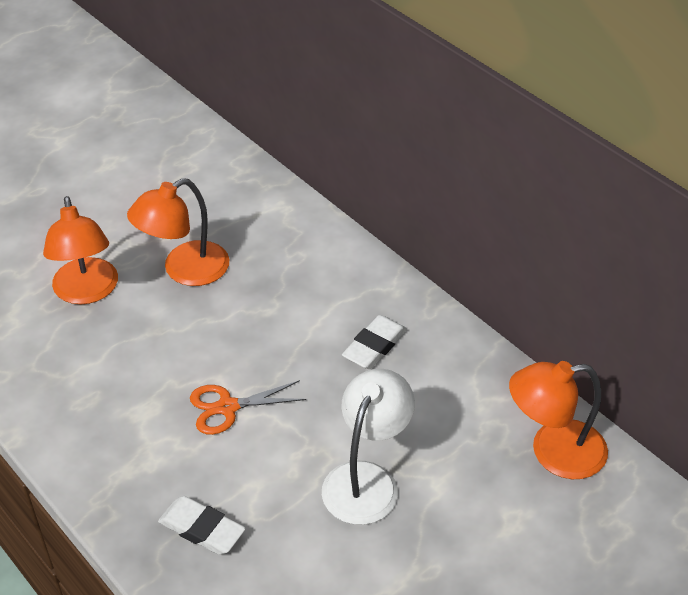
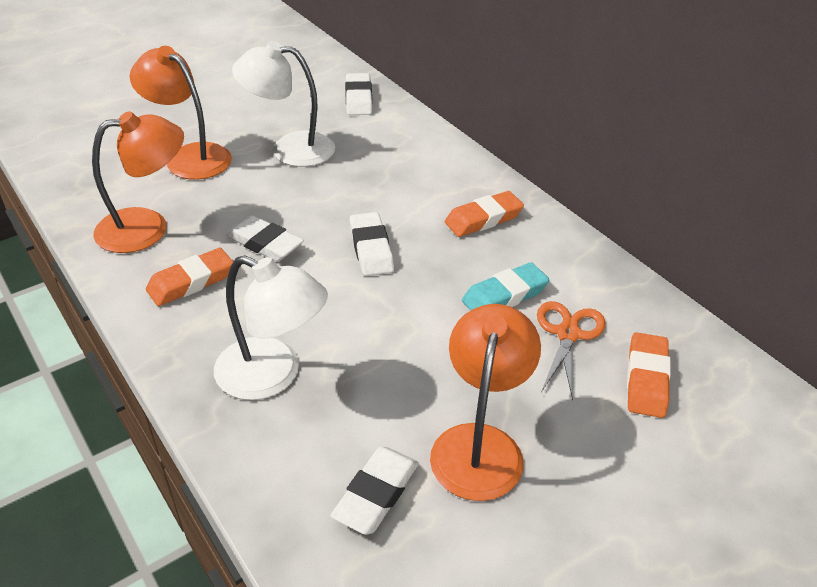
orange eraser: none = 0 -> [146,248,233,306] [445,191,524,237] [627,332,671,418] = 3
turquoise eraser: none = 0 -> [462,262,549,311] = 1
white eraser: [158,496,246,555] [342,315,407,369] = 2 -> [227,215,304,262] [330,447,419,535] [345,73,372,115] [350,212,394,276] = 4
white lamp: [322,369,415,525] = 1 -> [214,256,328,400] [232,41,335,167] = 2

